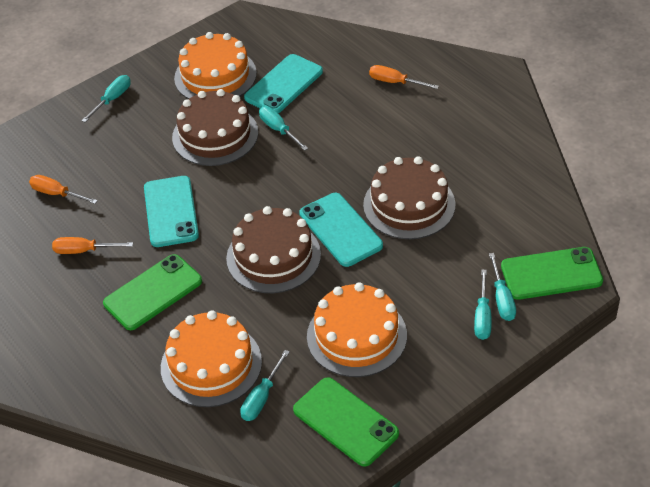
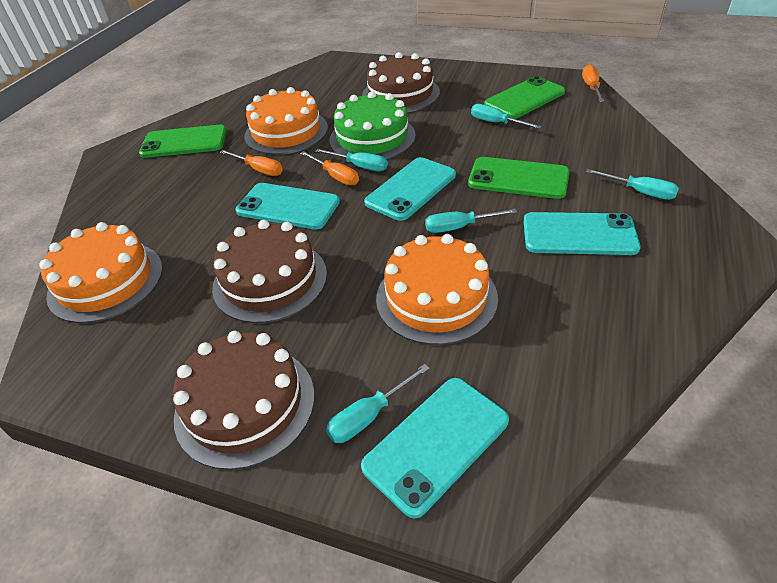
green cake: none = 0 -> [329,91,416,159] = 1
turquoise phone: [144,176,199,247] [244,54,323,113] [299,193,383,267] = 3 -> [236,183,340,230] [361,378,509,518] [364,157,456,221] [523,212,641,255] = 4

